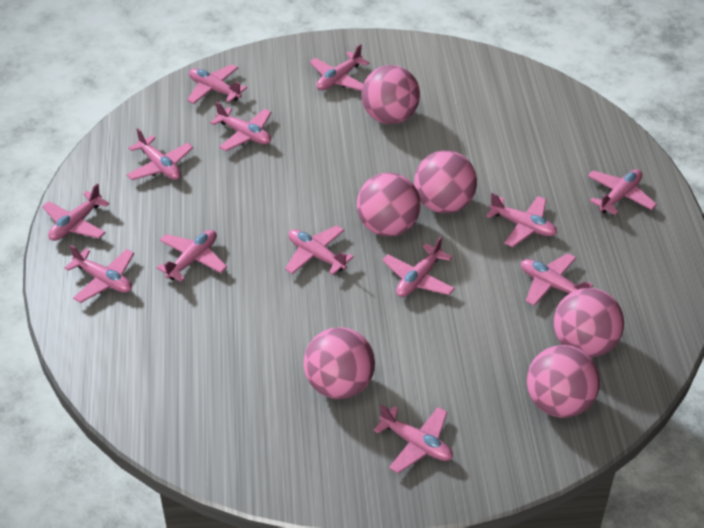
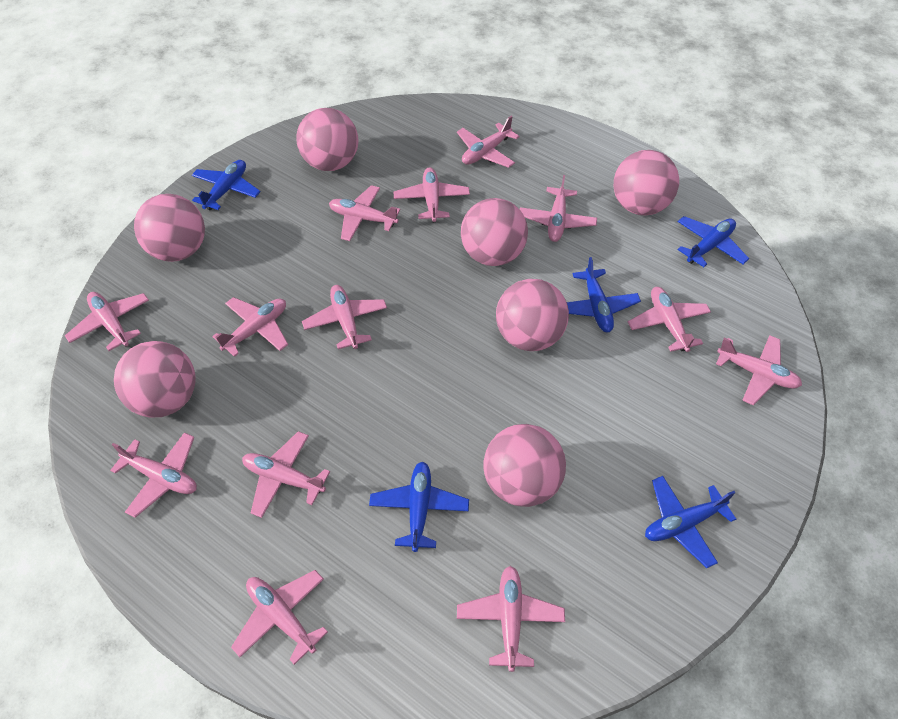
blue plane: none = 0 -> [192,160,261,210] [369,462,469,552] [567,257,641,332] [645,476,736,568] [678,216,749,267] = 5
pink ball: [304,327,375,399] [357,172,421,237] [361,65,420,124] [414,151,477,213] [527,345,600,418] [553,288,624,357] = 6 -> [114,341,196,418] [134,194,205,262] [296,108,358,171] [461,198,528,266] [483,424,566,507] [496,279,569,351] [614,150,679,215] = 7

